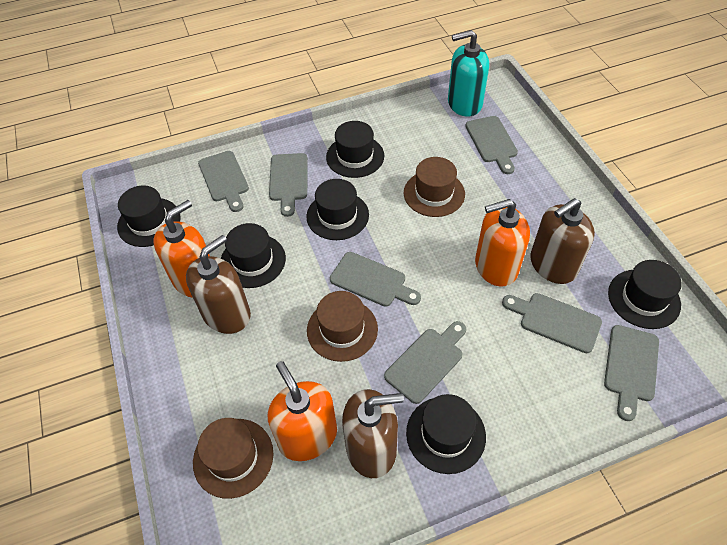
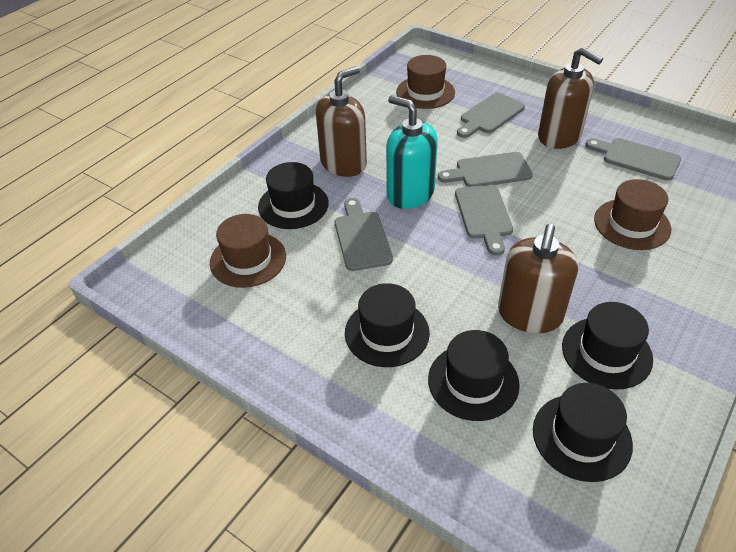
black hat: [117,185,180,247] [221,223,286,288] [306,179,369,240] [326,121,384,178] [406,394,486,474] [608,260,682,329] = 6 -> [258,162,329,229] [345,283,430,367] [428,330,520,421] [533,383,633,482] [562,302,653,390] = 5
grey cutting board: [198,151,249,212] [269,153,308,217] [330,252,421,307] [384,321,466,404] [466,116,518,174] [502,293,602,353] [604,325,659,421] = 7 -> [335,198,393,271] [438,152,533,187] [455,185,513,256] [457,93,525,138] [585,138,681,181] = 5
orange soap dispenser: [153,200,210,298] [268,361,337,461] [475,199,530,287] = 3 -> none = 0

